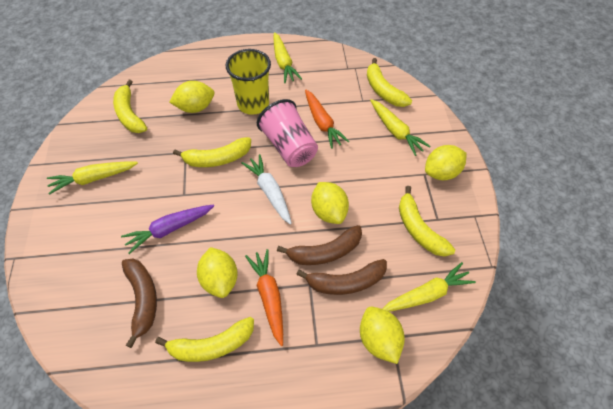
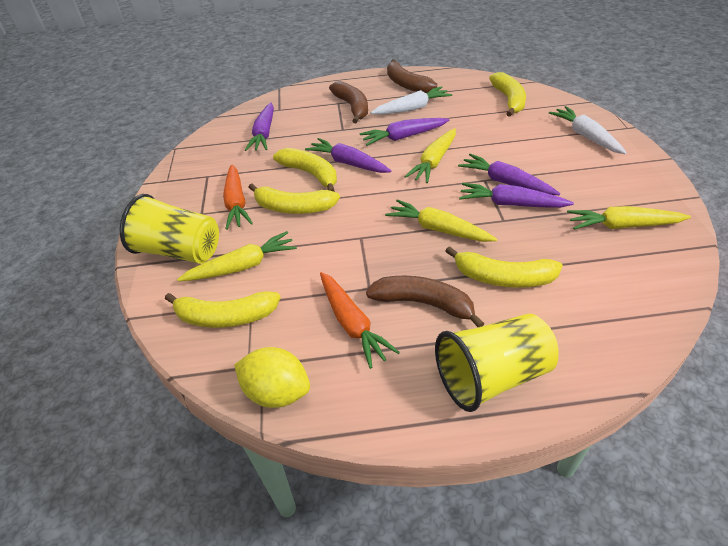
pink cup: [257,99,318,167] = 1 -> none = 0
purple carrot: [121,205,214,254] = 1 -> [245,103,274,151] [305,138,391,173] [360,118,449,146] [458,154,560,195] [459,183,574,208] = 5
white carrot: [241,154,292,225] = 1 -> [371,86,452,114] [549,106,627,154] = 2
yellow cup: [226,49,271,115] = 1 -> [120,194,219,264] [435,313,559,412] = 2
yellow lemon: [169,81,214,113] [197,247,238,298] [311,182,349,224] [360,307,405,364] [425,145,467,180] = 5 -> [234,347,310,408] = 1

